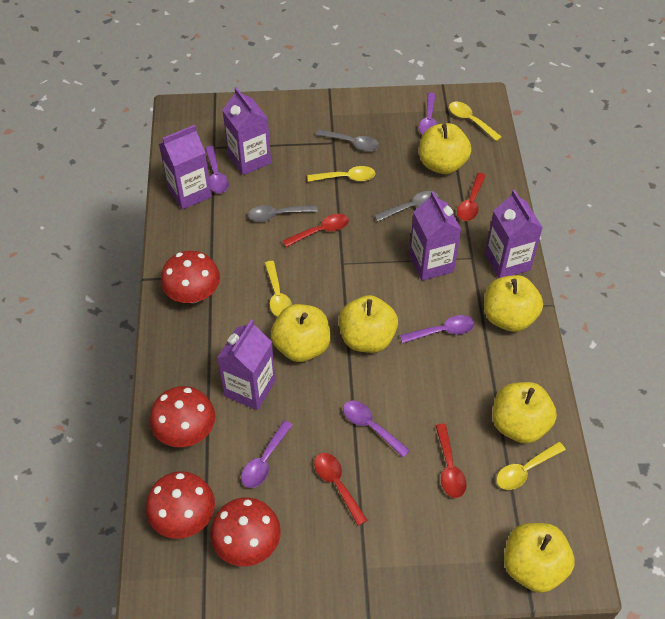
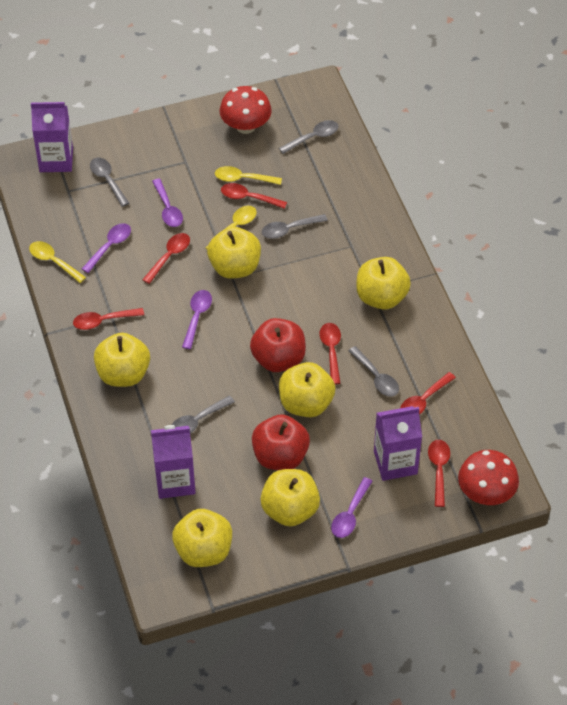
grey spoon: [248,205,318,222] [316,129,379,152] [374,191,440,222] = 3 -> [90,158,129,207] [171,396,235,433] [262,214,328,239] [279,120,339,154] [348,346,399,396] = 5
purple carton: [159,125,212,210] [217,319,275,410] [222,87,271,175] [409,191,462,281] [485,190,543,278] = 5 -> [31,102,73,172] [151,425,196,499] [374,406,422,481] = 3
purple spoon: [205,146,229,193] [241,420,293,488] [343,401,410,458] [400,315,475,343] [419,93,437,135] = 5 -> [82,223,131,273] [152,179,183,227] [182,290,212,349] [331,477,373,538] = 4
red apple: none = 0 -> [250,318,306,372] [252,414,310,470] = 2
red mushroom: [146,471,215,539] [150,386,215,447] [161,251,220,303] [210,497,281,566] = 4 -> [220,86,272,134] [458,450,519,505] = 2
red spoon: [283,214,349,247] [314,453,368,526] [435,424,467,498] [457,173,486,221] = 4 -> [73,308,144,330] [142,233,190,284] [221,183,287,209] [320,323,341,385] [400,372,456,415] [428,440,450,507] = 6
yellow spoon: [265,261,292,317] [307,166,375,182] [449,101,502,141] [496,442,566,490] = 4 -> [29,241,86,283] [206,206,257,249] [215,166,282,185] = 3

